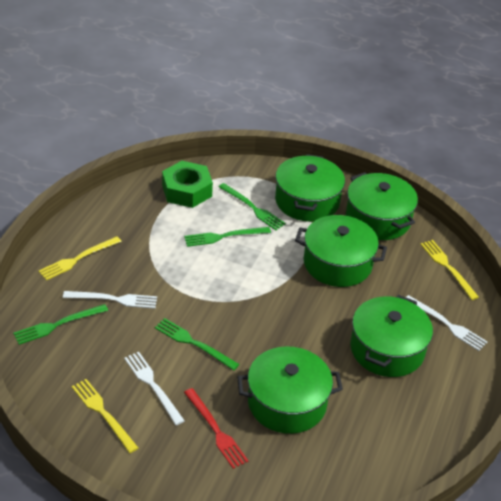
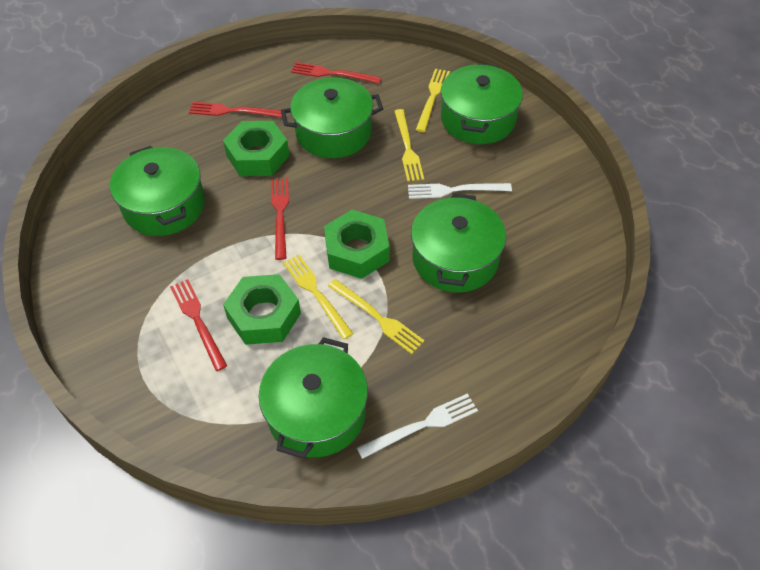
green fork: [13,304,108,345] [155,318,239,370] [184,227,271,247] [219,183,286,230] = 4 -> none = 0
green nut: [162,161,213,208] = 1 -> [223,121,290,176] [223,274,301,345] [324,210,390,279] = 3
red fork: [184,388,248,469] = 1 -> [170,279,227,371] [189,102,282,118] [271,178,289,260] [291,62,382,84] = 4
white fork: [63,291,157,309] [124,352,185,425] [406,295,487,351] = 3 -> [357,393,478,459] [408,183,512,199] = 2
yellow fork: [38,236,122,280] [72,379,138,453] [420,240,479,300] = 3 -> [283,255,353,340] [328,279,424,354] [394,109,424,182] [416,69,450,132] = 4

